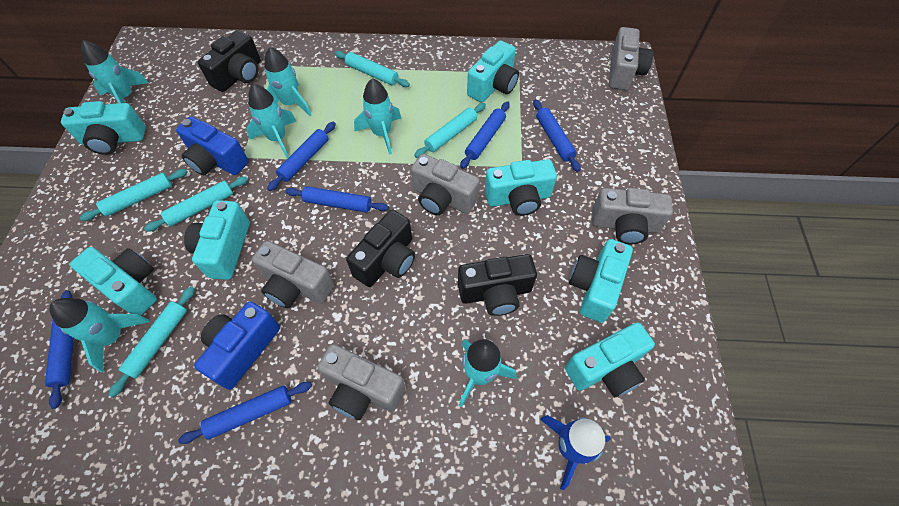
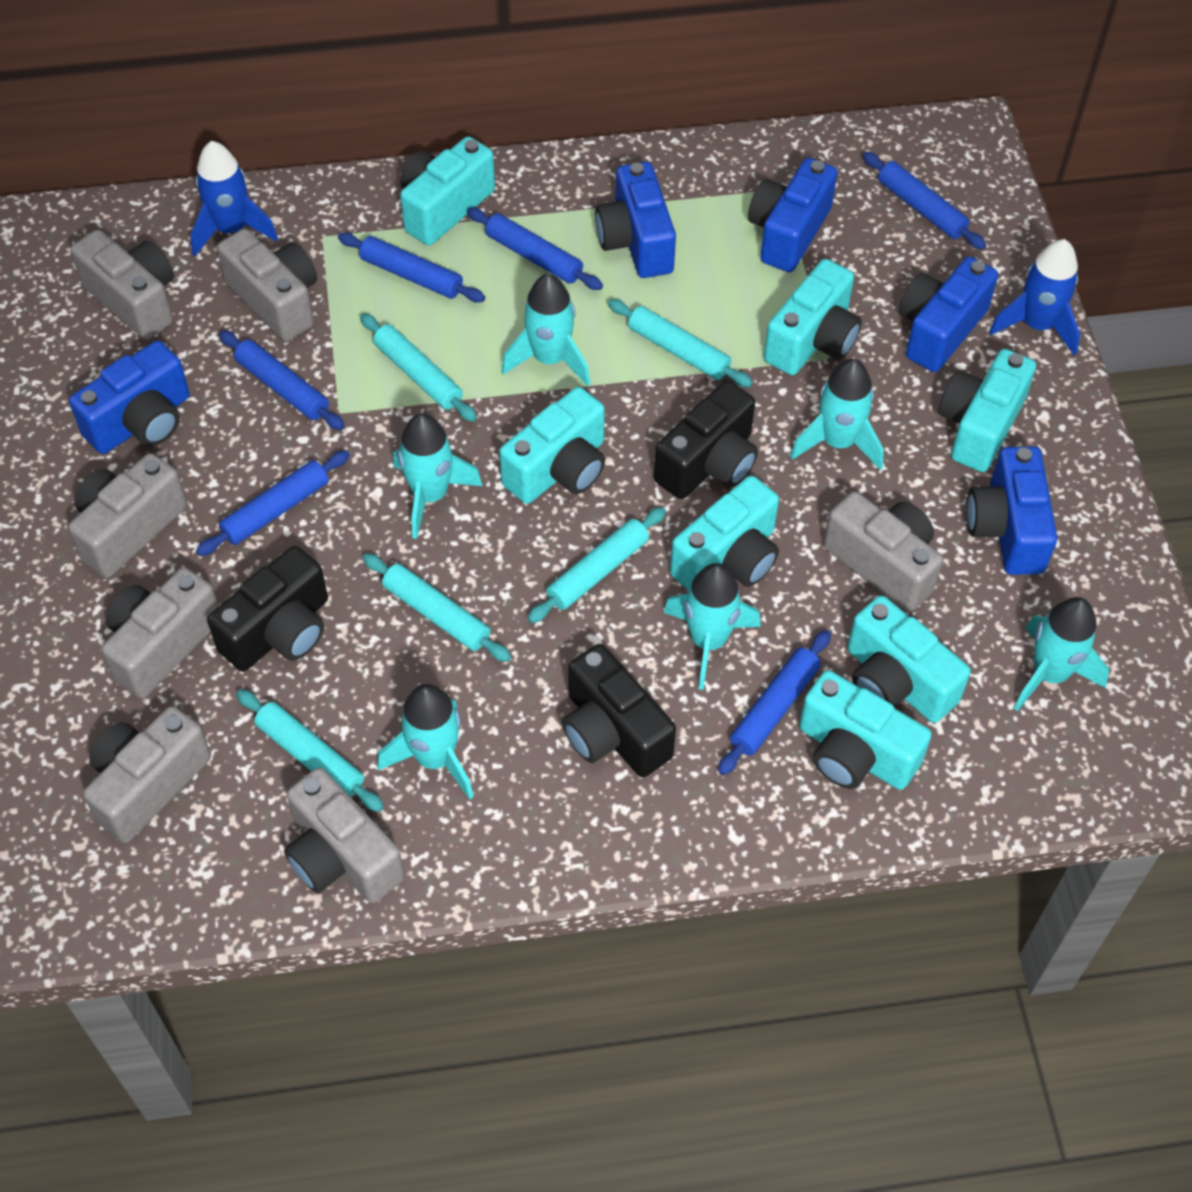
blue camera: [176,116,249,176] [194,301,280,390] = 2 -> [69,341,190,454] [595,162,676,278] [748,158,838,272] [899,257,998,372] [966,446,1057,575] = 5
blue rocket: [540,415,611,490] = 1 -> [190,141,278,256] [989,239,1080,356] = 2
grey camera: [252,241,334,308] [317,344,406,420] [411,154,480,215] [592,188,673,244] [609,27,654,90] = 5 -> [68,453,187,578] [70,230,174,340] [83,706,211,843] [101,568,219,699] [217,229,317,341] [284,767,405,903] [823,491,943,612] = 7

